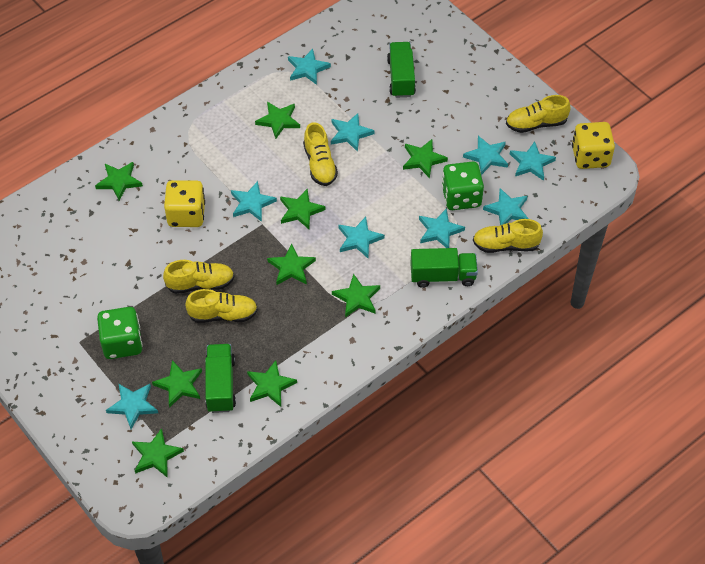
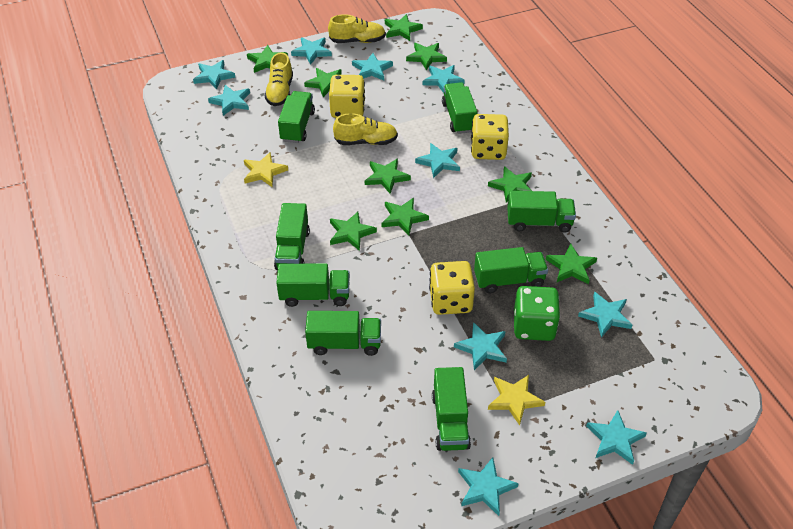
green dice: [97,307,143,359] [442,161,484,210] = 2 -> [514,286,560,341] = 1
green truck: [205,344,236,413] [387,42,416,98] [410,248,478,288] = 3 -> [274,203,310,270] [276,263,350,307] [278,91,315,143] [305,311,381,356] [432,367,471,451] [442,82,477,134] [474,247,548,293] [507,191,576,233] = 8
turquoise star: [106,384,158,429] [231,181,277,222] [288,49,331,85] [331,113,374,152] [338,217,385,258] [419,208,465,248] [463,136,508,175] [483,188,529,225] [510,141,556,181] = 9 -> [193,60,235,90] [208,85,250,116] [291,37,332,65] [352,53,393,81] [415,143,460,178] [423,65,465,93] [454,322,507,370] [458,457,519,516] [578,292,632,337] [586,410,647,465] = 10
yellow dice: [164,180,205,227] [572,122,615,169] = 2 -> [329,75,365,118] [429,261,475,315] [471,114,509,160] = 3
yellow shoe: [163,260,235,294] [185,289,258,323] [303,122,338,186] [473,219,543,253] [506,95,570,133] = 5 -> [265,52,293,106] [328,14,386,43] [333,113,398,145] = 3
yellow star: none = 0 -> [244,152,288,187] [488,375,545,426] = 2

